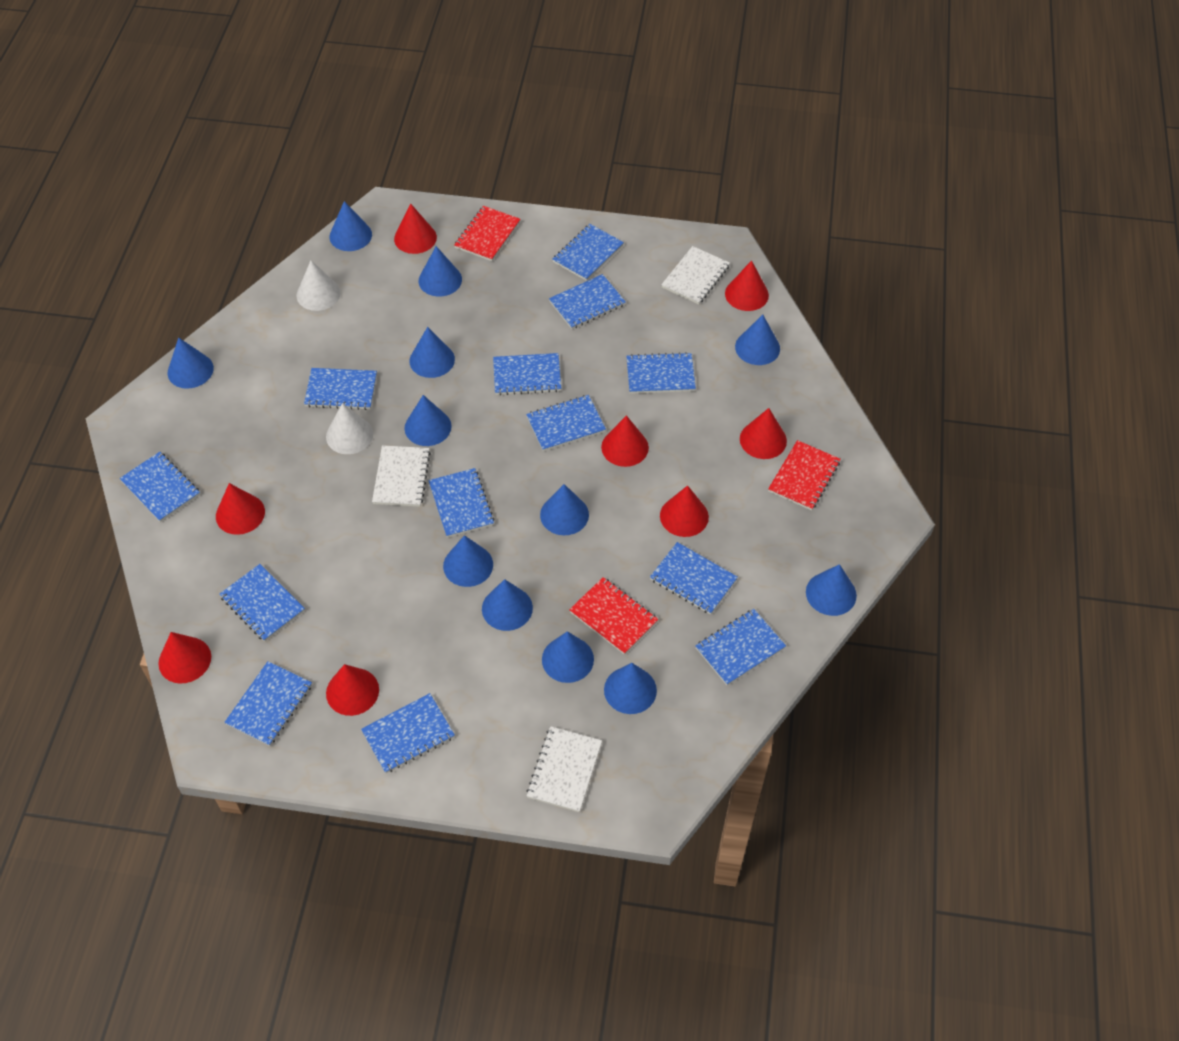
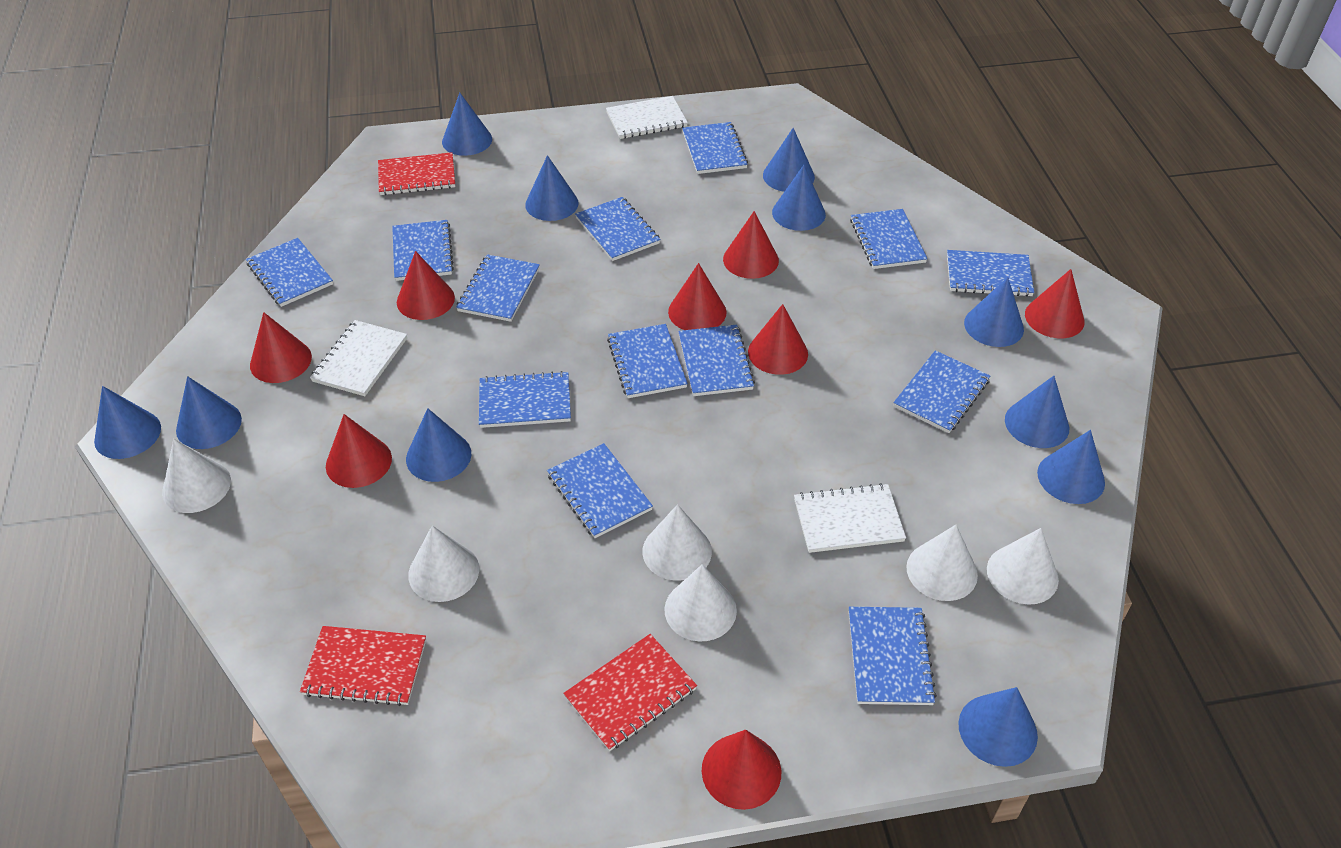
blue cone: [167,337,214,389] [329,201,372,251] [405,395,452,446] [410,327,455,378] [419,246,462,296] [443,535,493,587] [482,579,533,631] [540,484,589,535] [542,631,594,683] [604,663,657,714] [735,314,780,365] [806,564,857,616] = 12 -> [94,386,161,459] [176,376,242,449] [406,408,471,482] [442,93,492,156] [525,155,578,221] [763,128,815,192] [772,165,826,231] [958,687,1038,767] [964,277,1024,347] [1005,376,1069,448] [1037,430,1105,504] = 11
white cone: [297,260,341,311] [326,403,373,454] = 2 -> [162,439,231,513] [408,525,479,602] [642,504,712,580] [664,564,737,642] [906,525,978,601] [987,528,1059,605] = 6

